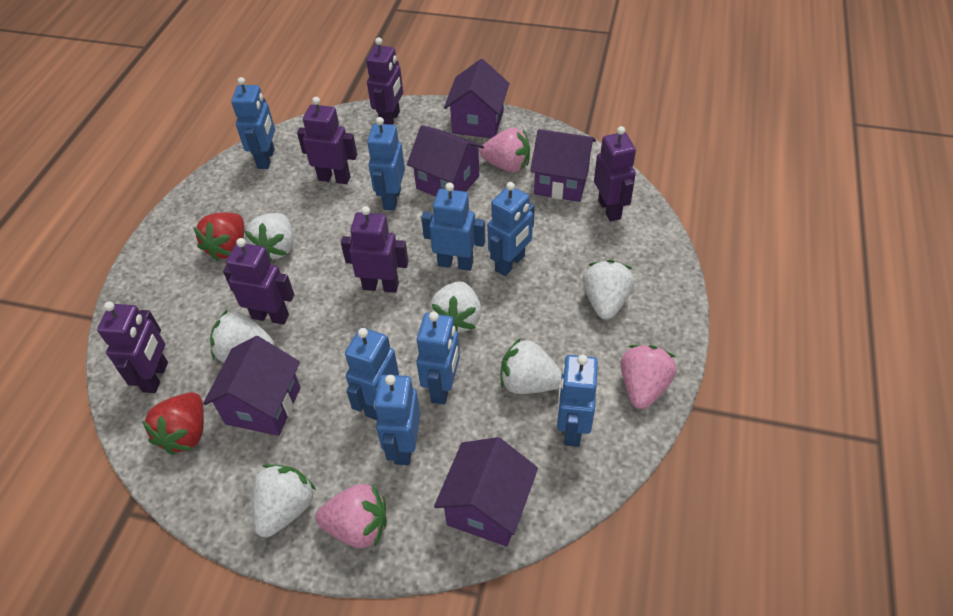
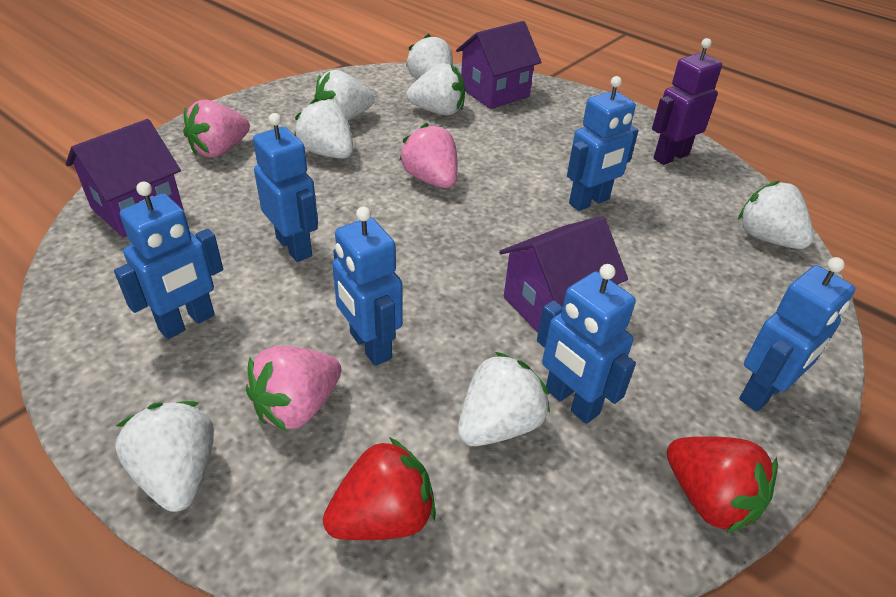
blue robot: [231,77,275,169] [345,328,399,420] [367,117,405,210] [374,375,420,465] [416,312,460,405] [421,183,485,271] [487,182,535,276] [557,355,598,447] = 8 -> [114,182,223,339] [253,113,318,262] [332,207,403,366] [537,264,636,424] [567,76,639,211] [739,257,855,412] = 6
purple house: [203,336,301,436] [407,125,484,197] [434,437,538,547] [444,59,510,138] [530,129,596,202] = 5 -> [66,119,183,237] [456,21,541,109] [499,216,628,333] = 3
purple robot: [97,301,168,393] [223,238,294,325] [297,97,357,184] [341,206,409,293] [366,37,403,125] [594,126,636,222] = 6 -> [652,38,722,165] = 1
white strawberry: [210,310,274,363] [244,213,294,261] [252,464,316,538] [430,281,482,333] [501,338,562,394] [583,260,634,320] = 6 -> [115,401,214,512] [295,98,353,158] [314,70,374,121] [406,34,453,79] [407,63,465,115] [458,352,550,446] [738,181,814,249] = 7

